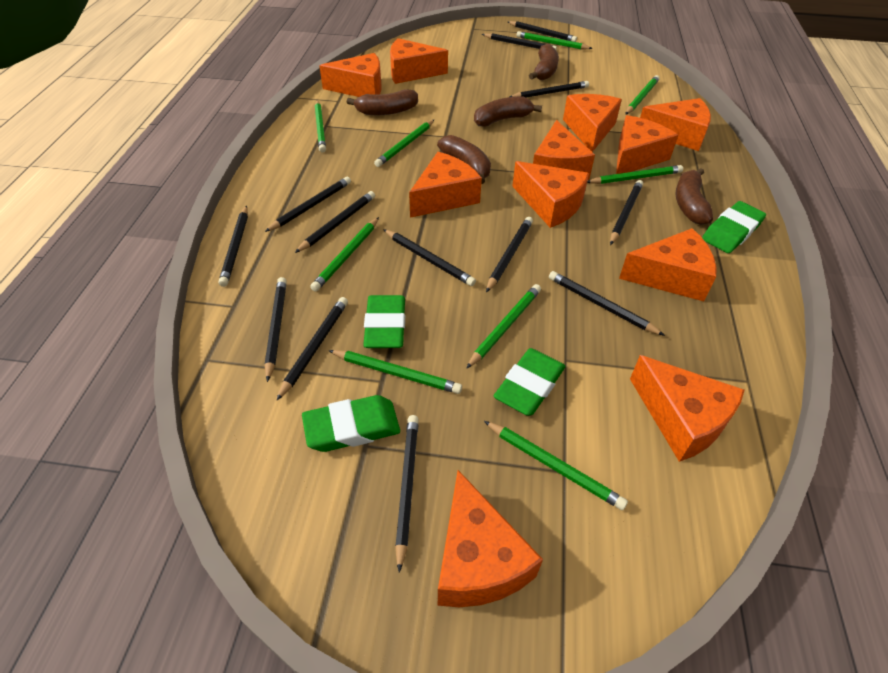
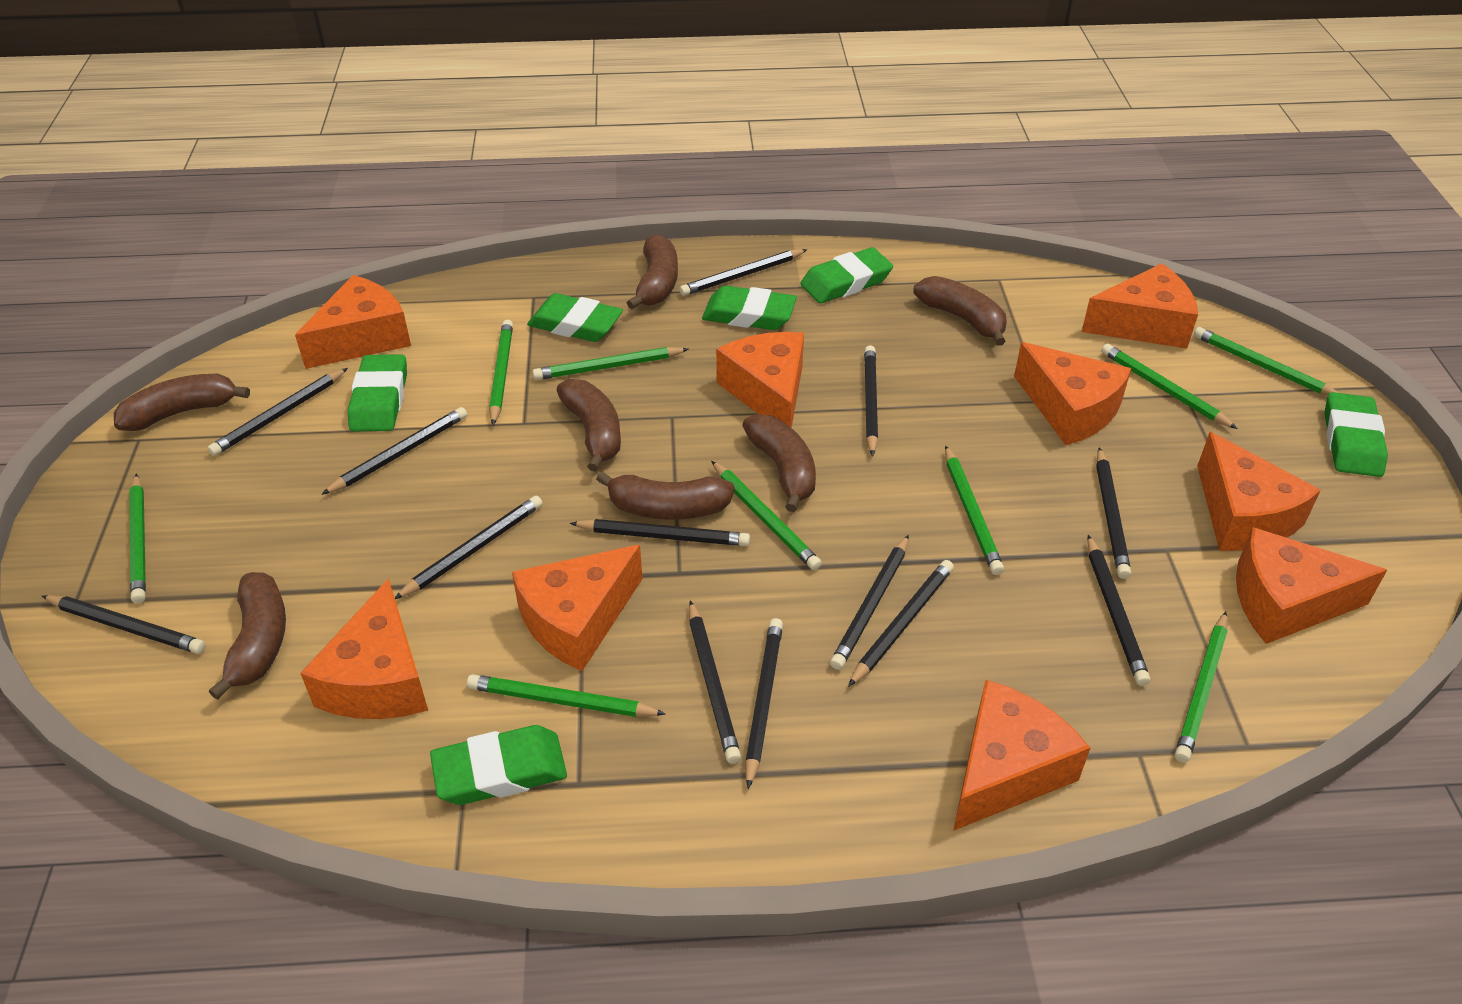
brown banana: [347,89,418,115] [437,135,491,184] [474,97,542,126] [529,44,559,80] [675,168,713,225] = 5 -> [114,374,250,431] [209,572,286,700] [557,379,621,472] [596,471,734,520] [627,234,678,309] [742,414,816,512] [913,276,1007,346] = 7
green eraser: [302,395,400,452] [363,295,405,348] [494,348,565,416] [702,201,766,253] = 4 -> [348,354,407,431] [430,725,567,805] [527,293,623,342] [702,286,797,330] [800,247,893,303] [1324,392,1388,477] = 6
orange cheese: [319,53,381,97] [390,38,448,84] [409,152,482,218] [438,470,543,607] [512,161,589,228] [533,120,595,180] [563,94,622,152] [616,115,678,174] [619,228,716,301] [630,355,744,462] [640,98,711,151] = 11 -> [295,275,411,369] [300,578,428,719] [512,545,642,671] [716,332,804,428] [953,680,1090,831] [1014,342,1131,445] [1082,263,1198,349] [1197,432,1321,551] [1236,527,1387,644] = 9

